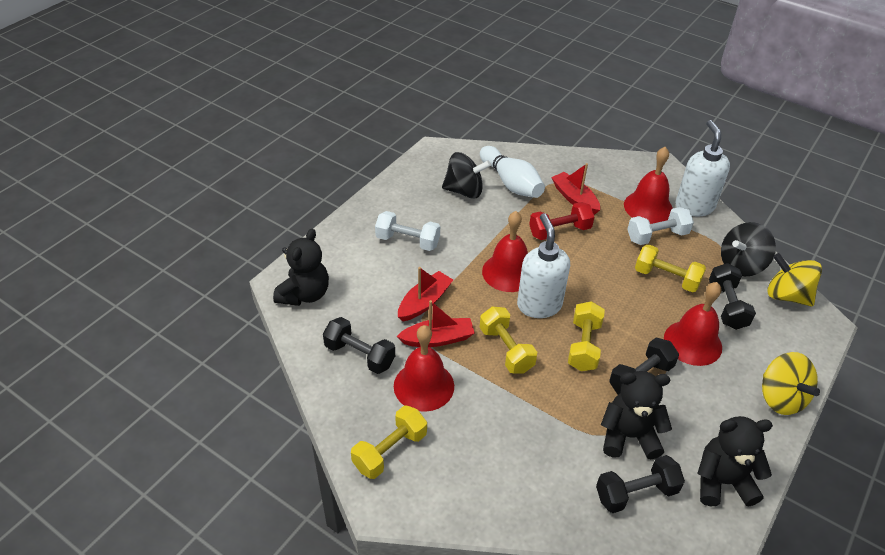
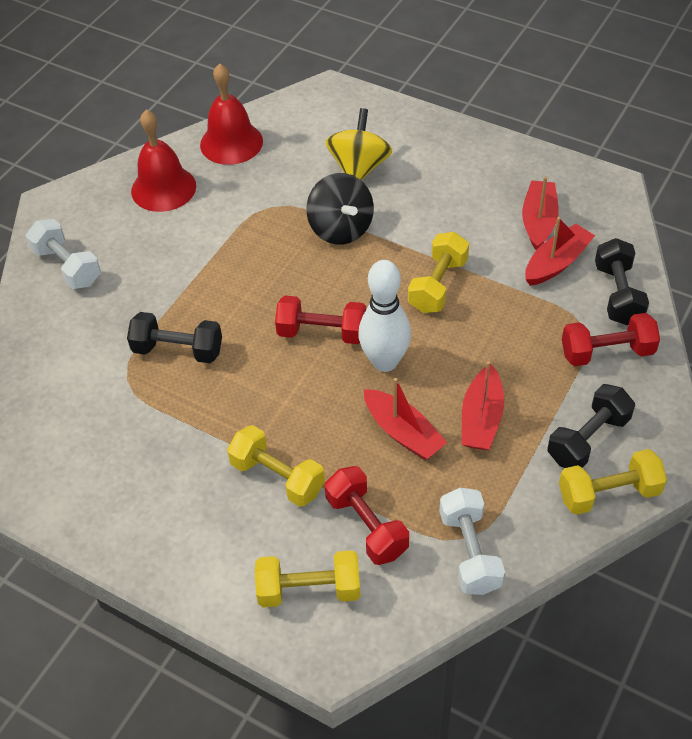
black dumbbell: [323,317,395,374] [596,455,685,513] [609,338,679,395] [709,263,756,330] = 4 -> [127,312,222,363] [548,384,635,468] [595,238,649,325] = 3
black spinning top: [442,152,491,199] [721,222,776,276] = 2 -> [307,173,374,245] = 1
black teddy bear: [273,229,329,306] [601,371,672,459] [697,416,773,506] = 3 -> none = 0
red bell: [394,325,454,412] [482,211,528,292] [624,147,673,224] [664,282,722,366] = 4 -> [131,110,196,212] [200,63,263,165] = 2
red boat: [396,300,475,347] [398,267,453,321] [551,163,600,215] = 3 -> [364,378,447,460] [462,361,504,450] [522,176,559,250] [525,217,595,286] = 4
red dumbbell: [529,202,594,240] = 1 -> [275,296,366,344] [325,466,409,565] [562,313,660,366] = 3
white soap dispenser: [517,213,570,318] [675,120,730,216] = 2 -> none = 0
yellow spinning top: [762,352,820,415] [767,253,822,307] = 2 -> [325,108,392,180] = 1

